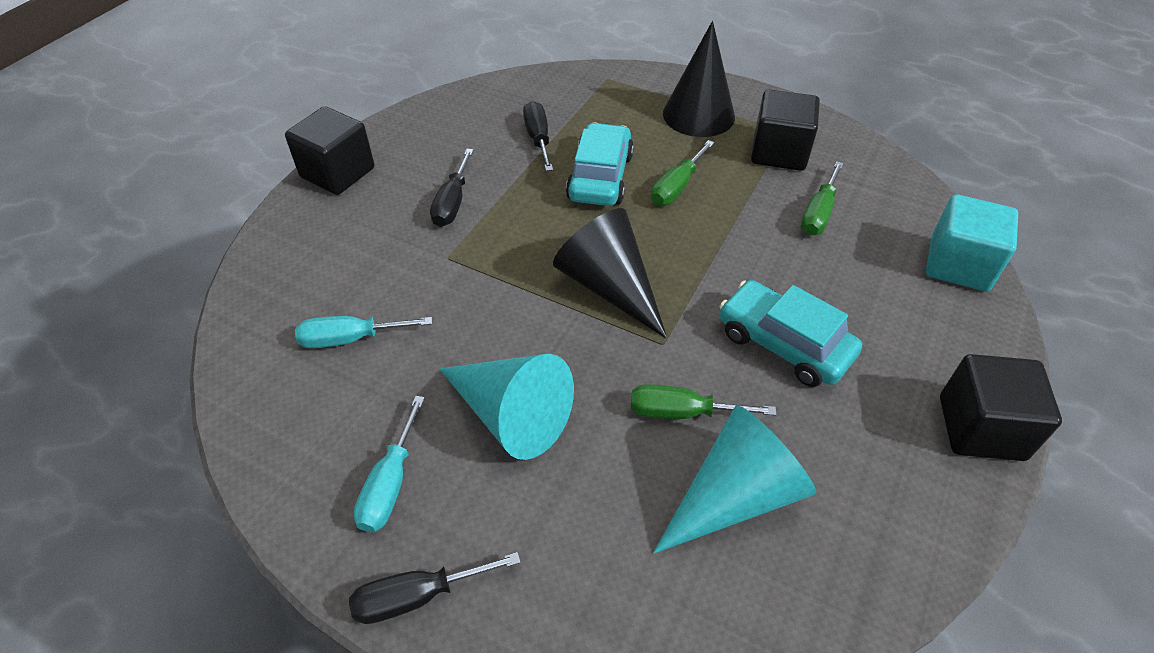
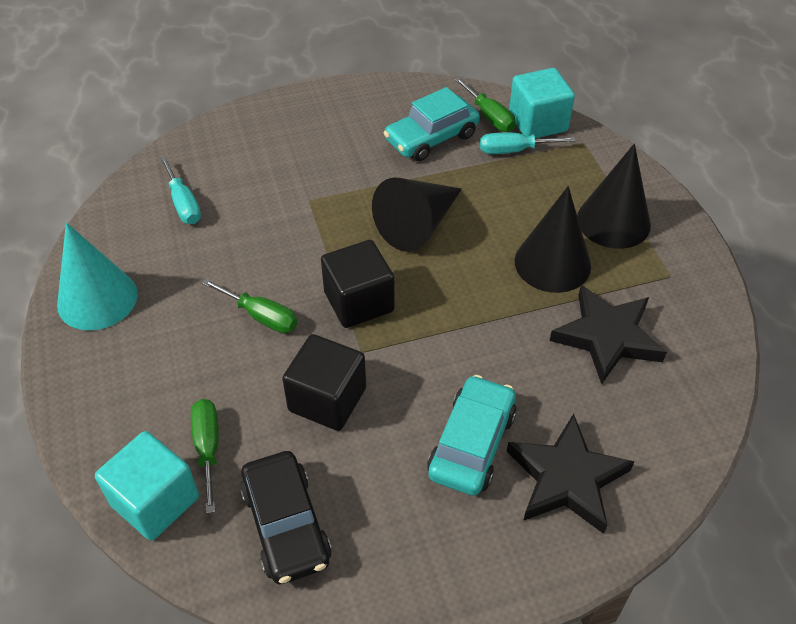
black car: none = 0 -> [240,451,332,584] = 1
black cone: [553,208,667,339] [663,21,735,137] = 2 -> [372,178,462,252] [515,186,591,293] [577,144,651,249] = 3
black cube: [285,106,374,195] [751,89,820,171] [940,354,1062,461] = 3 -> [282,334,366,431] [321,240,395,328] = 2
black screwdriver: [349,552,521,624] [430,149,474,227] [523,101,553,171] = 3 -> none = 0
black star: none = 0 -> [507,414,635,534] [550,285,667,384] = 2
turquoise cone: [440,354,574,460] [653,405,816,554] = 2 -> [57,223,138,330] = 1
turquoise cube: [926,194,1018,291] = 1 -> [95,431,199,541] [509,68,575,139] = 2

